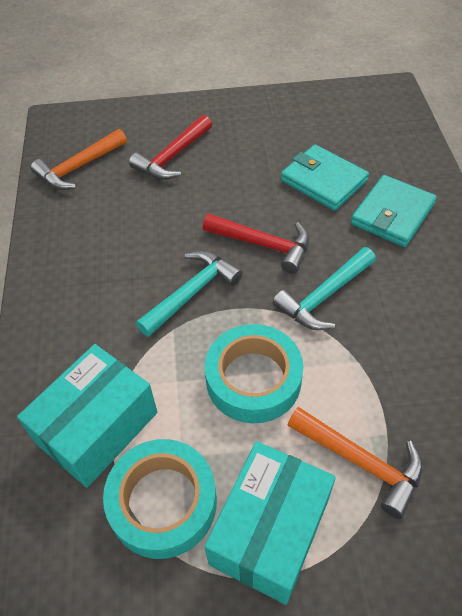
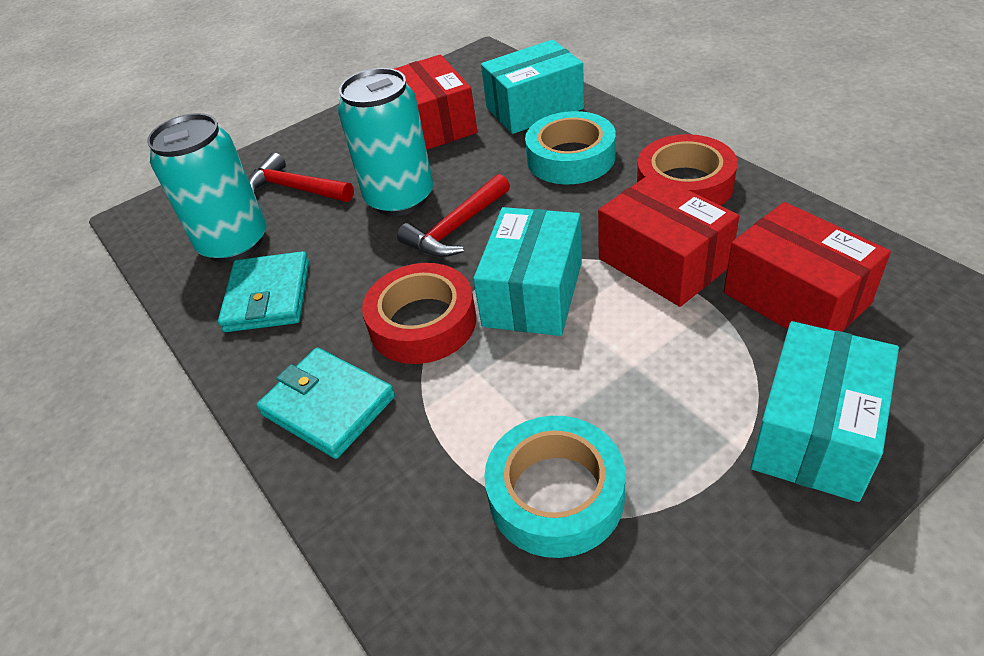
orange hammer: [31,129,127,190] [288,407,423,519] = 2 -> none = 0
red box: none = 0 -> [394,54,477,150] [598,173,739,307] [724,202,891,332] = 3
red tape: none = 0 -> [362,263,476,364] [637,134,738,206] = 2
turquoise box: [17,344,157,488] [204,441,336,605] = 2 -> [473,207,582,336] [481,40,584,134] [750,321,899,502] = 3
turquoise can: none = 0 -> [147,113,267,263] [338,68,433,216] = 2
turquoise hammer: [136,251,243,337] [273,247,376,330] = 2 -> none = 0

